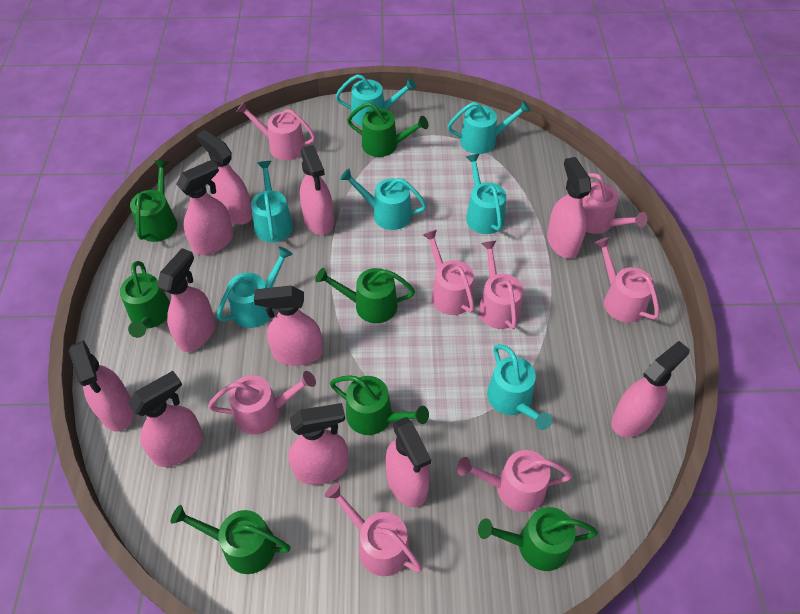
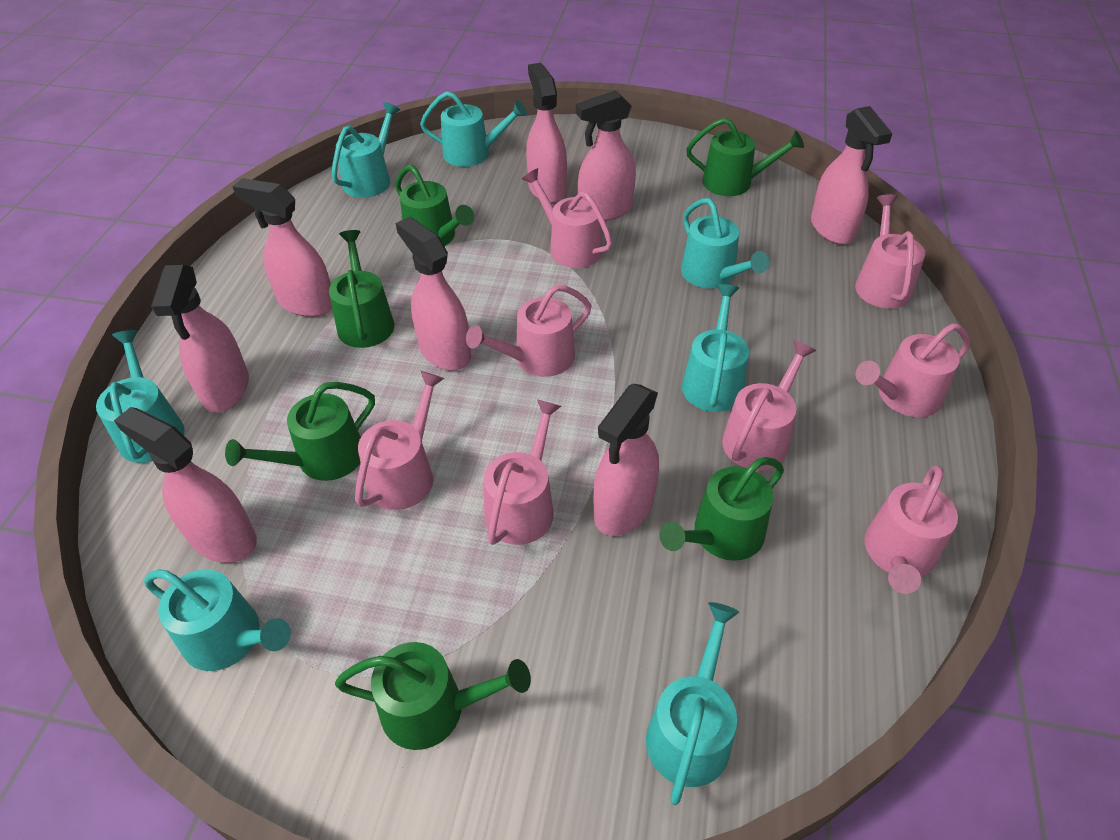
green watering can: [120,261,170,338] [130,160,177,242] [171,505,291,574] [315,268,415,323] [330,375,429,435] [347,102,429,157] [478,507,598,571] = 7 -> [225,382,375,481] [329,230,394,348] [335,642,531,750] [395,165,474,246] [660,457,784,561] [686,118,804,196] = 6
pink spray bottle: [69,341,134,431] [128,371,203,467] [157,248,215,352] [176,160,233,255] [196,130,252,225] [254,285,323,366] [288,403,348,485] [300,145,334,235] [385,417,431,507] [547,157,592,259] [611,341,689,437] = 11 -> [114,407,257,563] [151,265,249,413] [232,178,332,317] [396,217,471,371] [526,63,567,203] [576,90,636,221] [593,384,659,536] [811,106,893,245] = 8

